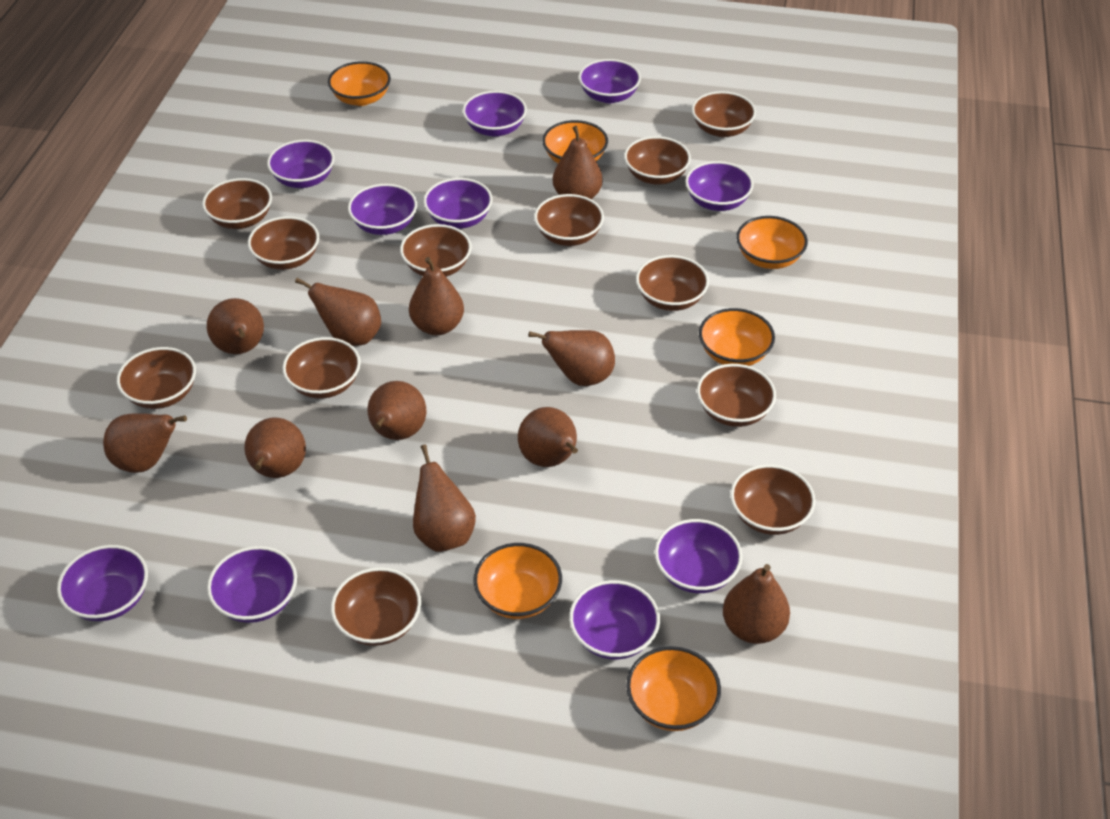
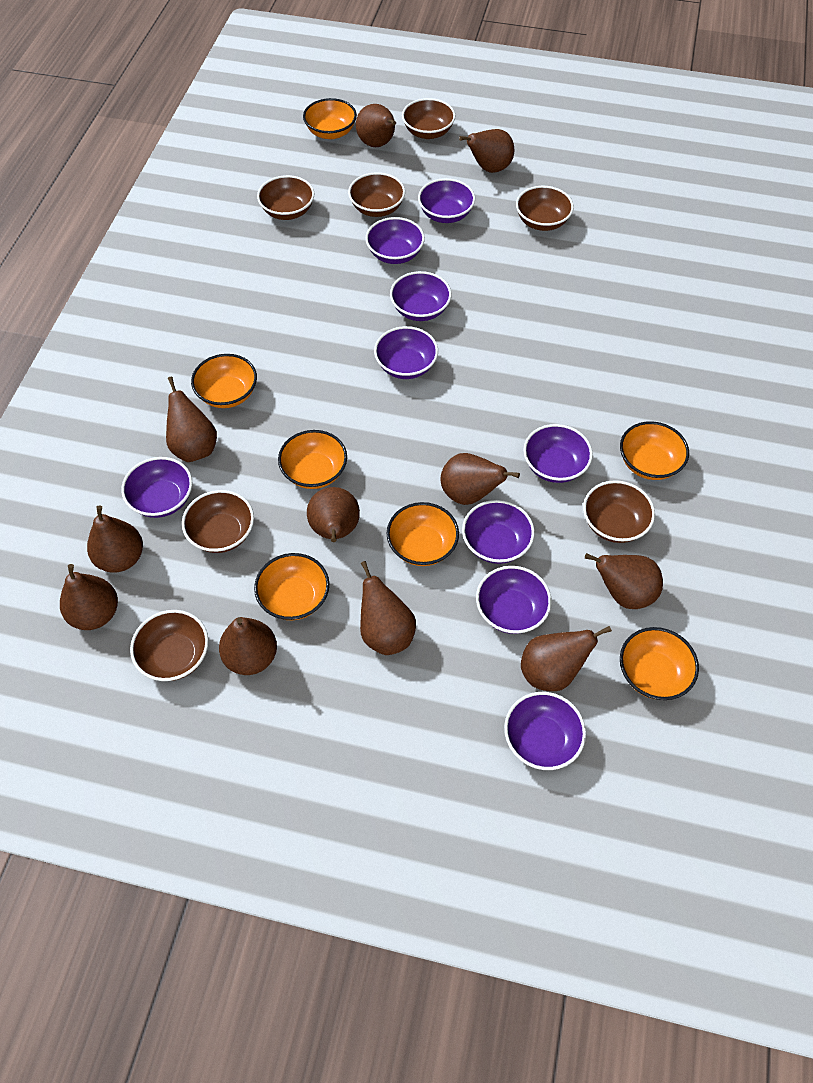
brown bowl: [117,347,196,409] [202,178,272,229] [248,216,319,270] [282,337,361,399] [331,567,421,646] [400,224,472,277] [534,194,604,246] [624,136,691,185] [636,255,709,311] [692,91,756,137] [697,364,776,427] [730,465,816,535] = 12 -> [130,610,208,681] [182,490,254,553] [257,175,314,220] [348,172,405,217] [402,98,455,139] [516,186,574,231] [583,480,655,543] = 7
orange bowl: [328,61,391,106] [473,543,562,619] [542,120,608,163] [626,646,721,731] [699,308,775,366] [736,216,808,269] = 6 -> [191,354,257,408] [254,553,329,620] [278,430,347,489] [303,98,357,139] [387,502,459,566] [620,421,689,480] [620,627,699,700] = 7
purple bowl: [57,545,148,621] [207,546,297,623] [267,140,335,188] [348,184,417,235] [424,178,492,229] [463,91,527,137] [569,580,660,660] [578,59,641,103] [655,519,742,593] [685,161,754,211] = 10 -> [121,457,192,518] [365,217,425,264] [374,326,438,379] [390,271,452,321] [418,178,475,223] [462,500,535,564] [476,566,552,634] [504,692,586,770] [523,424,593,483] = 9

